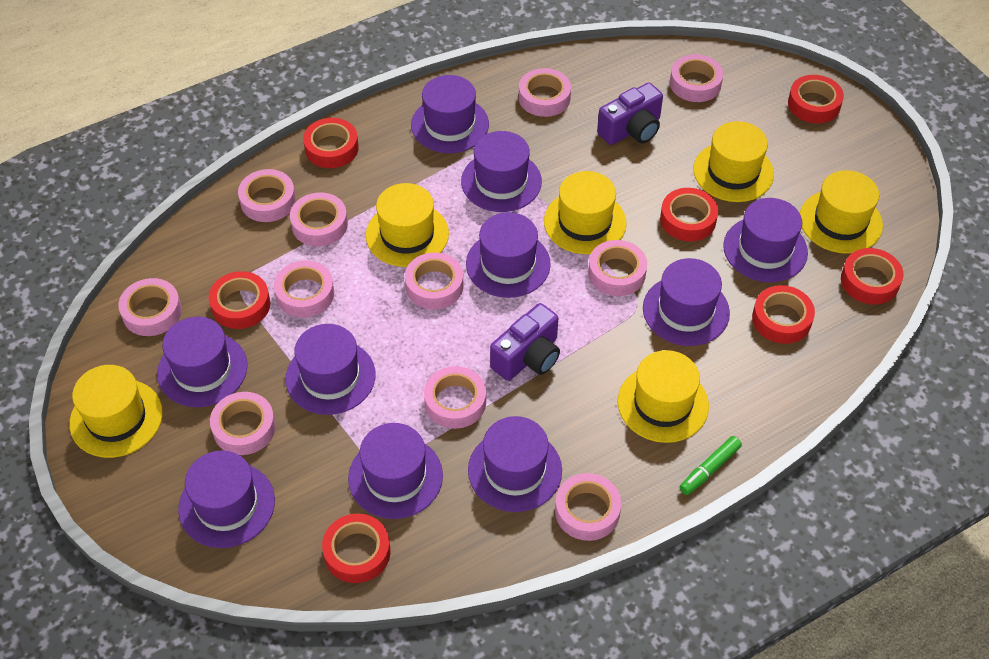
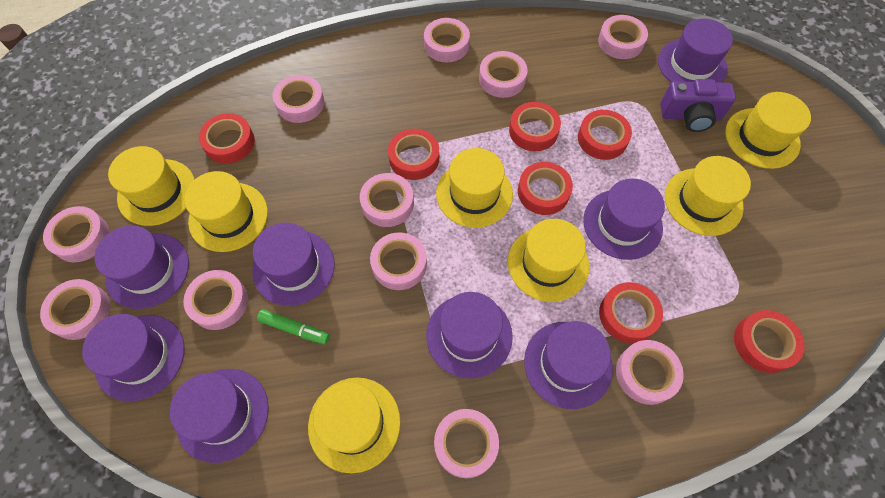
purple camera: [490,303,560,381] [597,82,663,145] = 2 -> [660,79,736,132] = 1
purple hat: [157,317,248,407] [178,450,275,548] [285,324,376,415] [348,423,443,519] [411,75,489,153] [461,131,542,212] [466,212,551,298] [468,416,562,512] [643,258,730,346] [723,198,808,282] = 10 -> [82,314,185,402] [95,225,189,309] [170,369,269,463] [252,223,335,306] [426,292,513,378] [524,321,613,409] [583,179,665,260] [658,19,733,83] = 8
yellow hat: [70,365,163,458] [366,183,449,267] [544,171,627,254] [618,350,709,443] [693,121,774,202] [800,170,883,254] = 6 -> [108,146,195,226] [184,171,268,252] [308,378,401,473] [436,148,513,228] [508,219,589,302] [665,156,751,236] [725,92,811,169] = 7

